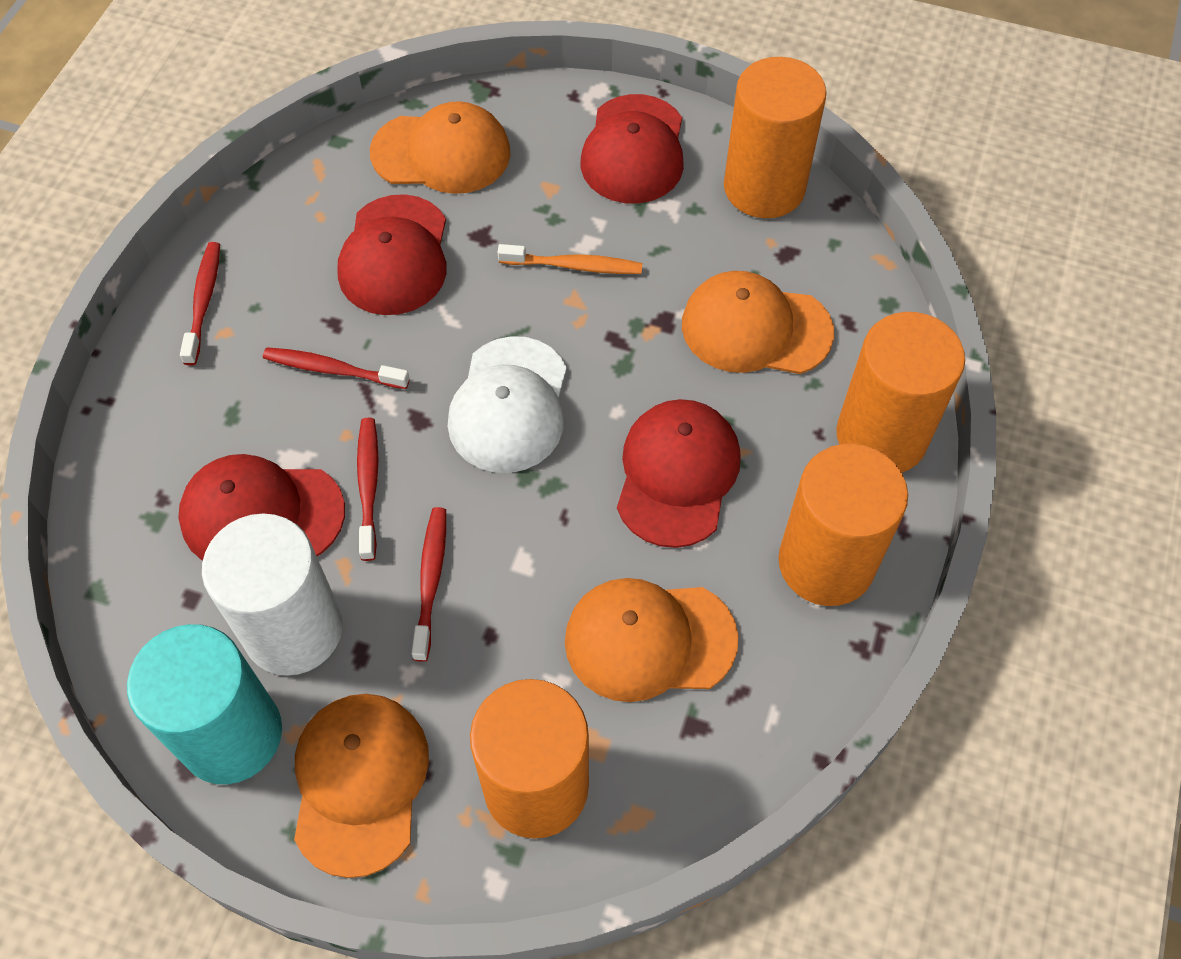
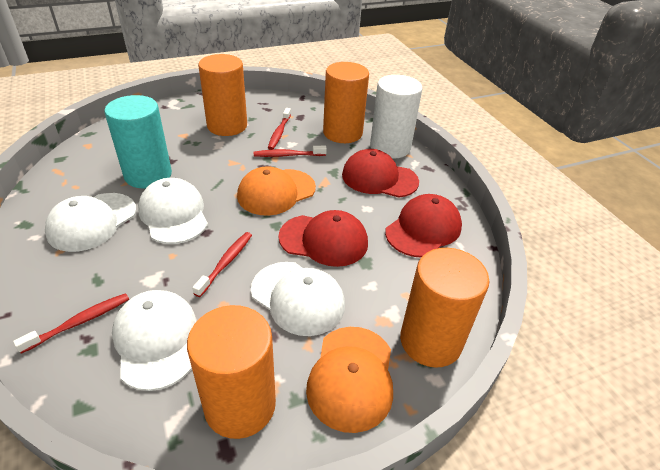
orange cap: [294,694,429,878] [370,101,511,194] [565,578,739,702] [682,271,834,374] = 4 -> [237,166,316,216] [306,327,393,433] = 2
orange toothbrush: [498,244,643,274] = 1 -> none = 0
red cap: [178,454,345,561] [337,194,447,315] [581,94,684,203] [617,399,741,548] = 4 -> [278,210,368,267] [342,149,419,198] [385,194,462,257] = 3
white cap: [448,336,567,473] = 1 -> [45,193,136,252] [112,290,197,391] [138,178,208,244] [251,262,345,336] = 4

